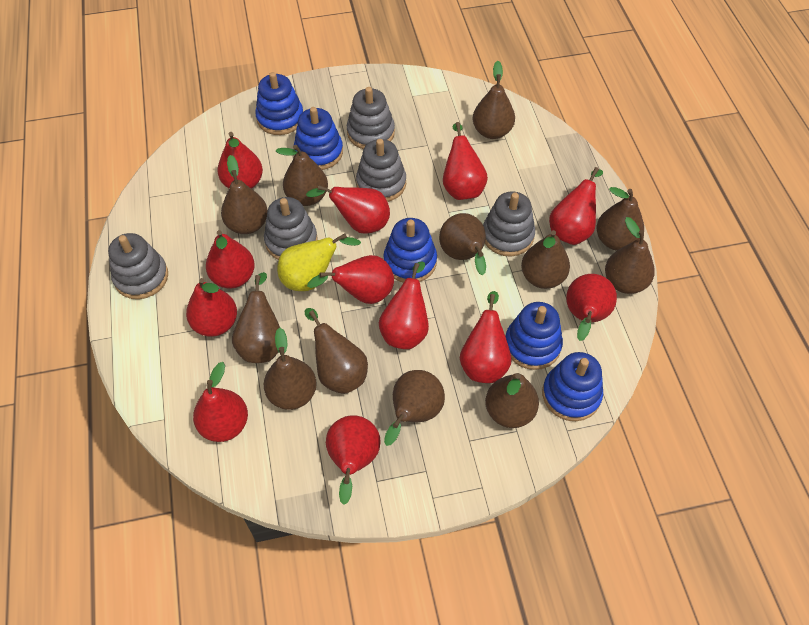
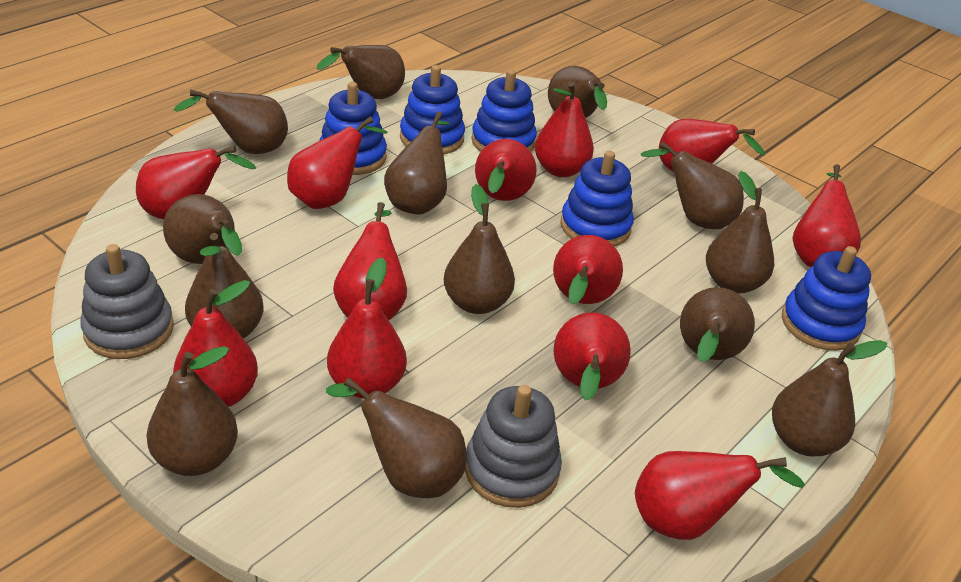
brown pear: [221,155,268,234] [232,272,280,363] [264,327,317,410] [276,145,328,206] [304,308,368,394] [384,370,445,446] [439,213,486,275] [473,61,515,139] [485,373,539,428] [521,230,570,289] [597,187,644,251] [605,217,655,294] = 12 -> [146,346,238,476] [163,194,242,264] [174,90,288,154] [185,233,263,339] [317,45,405,99] [326,377,467,498] [384,112,449,215] [444,184,515,314] [548,66,607,118] [641,141,744,229] [680,287,755,362] [706,171,774,293] [772,340,887,456] = 13
grey stacking toy: [108,233,168,299] [264,197,317,260] [347,87,395,149] [356,139,406,202] [483,191,535,257] = 5 -> [80,244,174,359] [465,385,562,508] = 2
yellow pear: [277,233,361,291] = 1 -> none = 0

